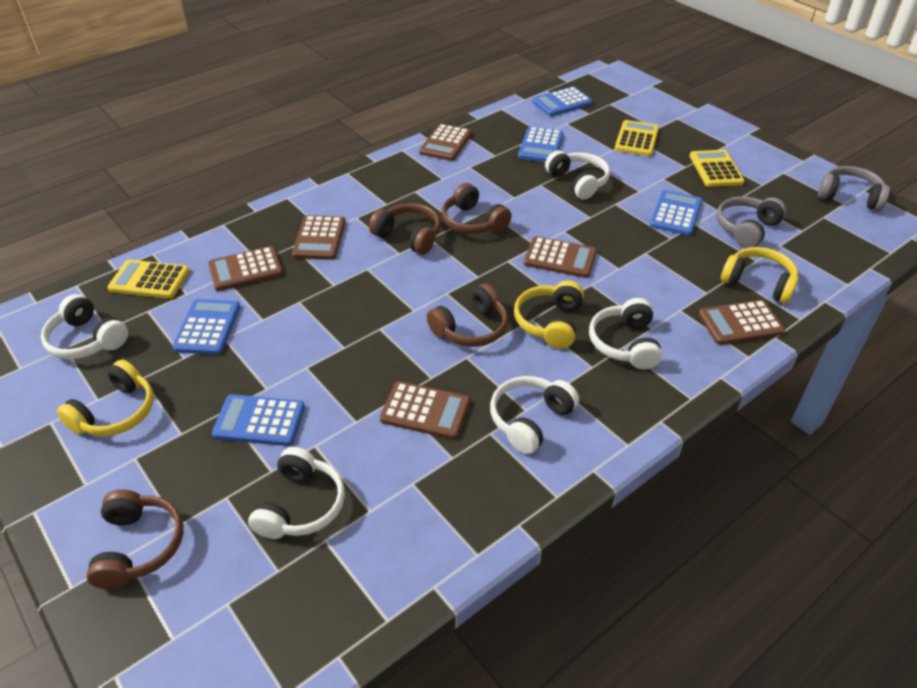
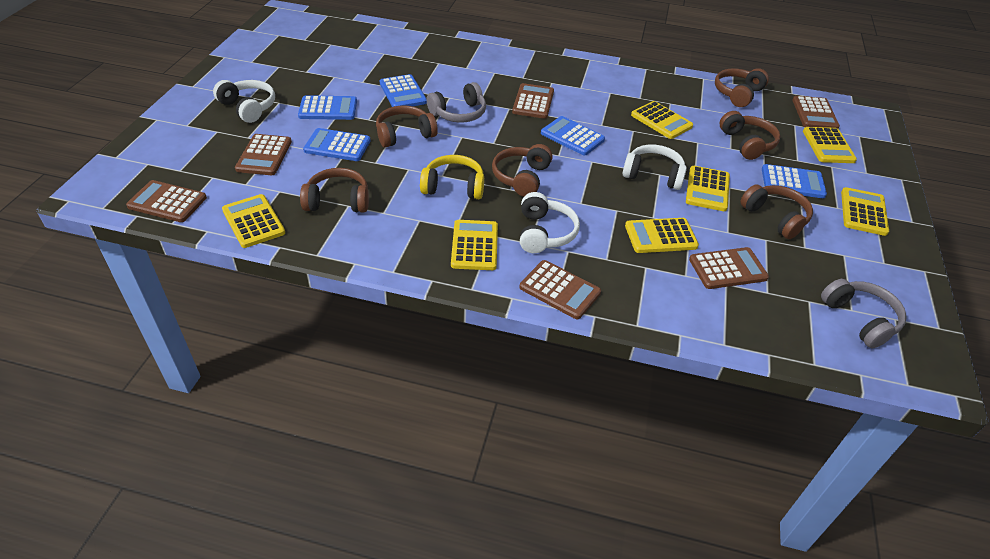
brown headphones: [86,489,184,589] [369,203,441,255] [427,284,508,347] [441,183,512,234] = 4 -> [300,168,369,213] [376,106,438,148] [492,144,553,197] [715,68,769,107] [720,111,781,160] [740,184,813,239] = 6
white headphones: [41,294,128,359] [248,447,345,539] [490,376,579,454] [545,151,610,200] [589,298,662,369] = 5 -> [213,80,275,123] [520,192,580,253] [623,145,687,190] = 3
yellow calculator: [107,260,190,299] [615,120,659,156] [690,150,745,187] = 3 -> [222,194,285,248] [451,220,498,270] [625,218,699,253] [631,101,693,139] [686,166,730,211] [803,127,857,163] [841,187,889,236] = 7
yellow headphones: [57,360,154,436] [514,280,584,349] [721,247,799,304] = 3 -> [420,155,484,199] = 1

